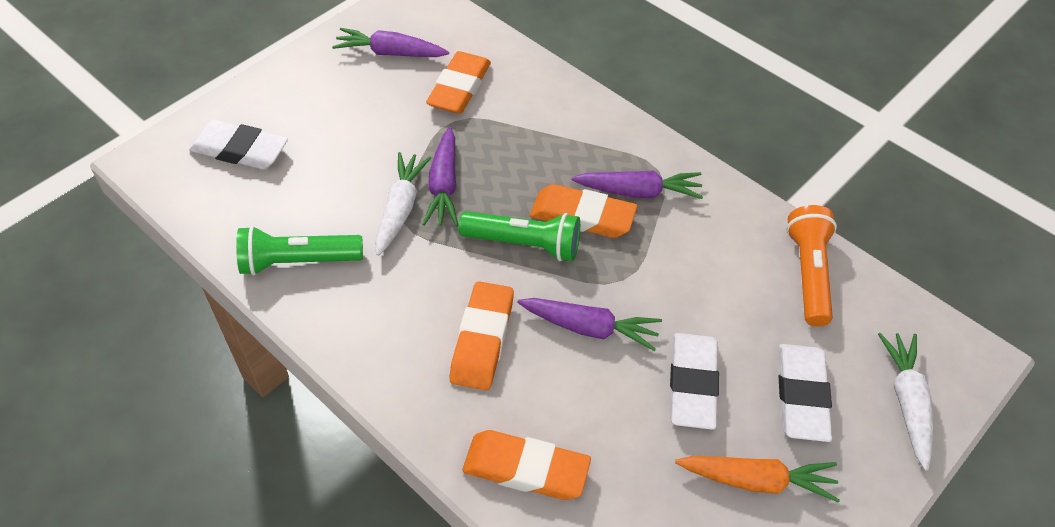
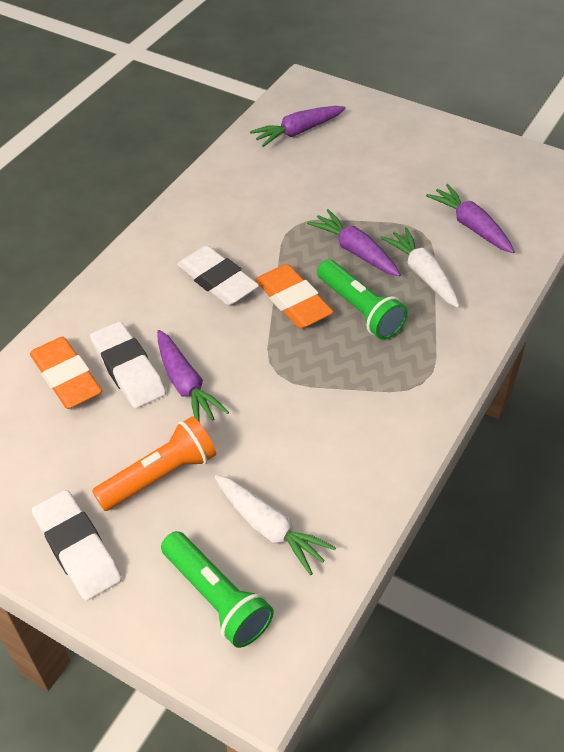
orange carrot: [675,456,840,503] = 1 -> none = 0
orange eraser: [426,51,491,114] [450,281,514,390] [462,430,591,500] [530,184,637,238] = 4 -> [30,337,102,409] [255,264,333,328] = 2

